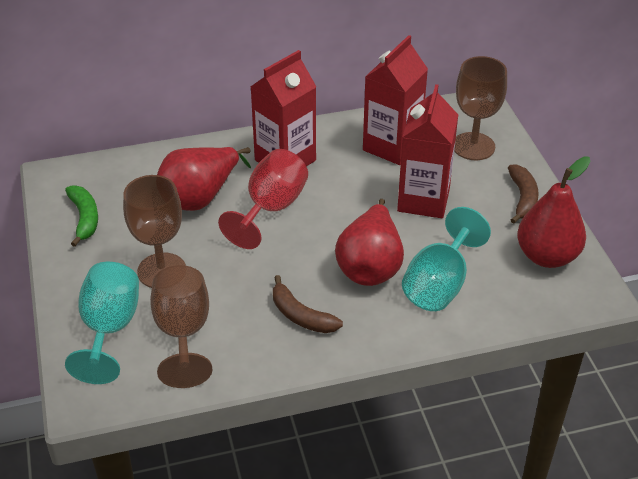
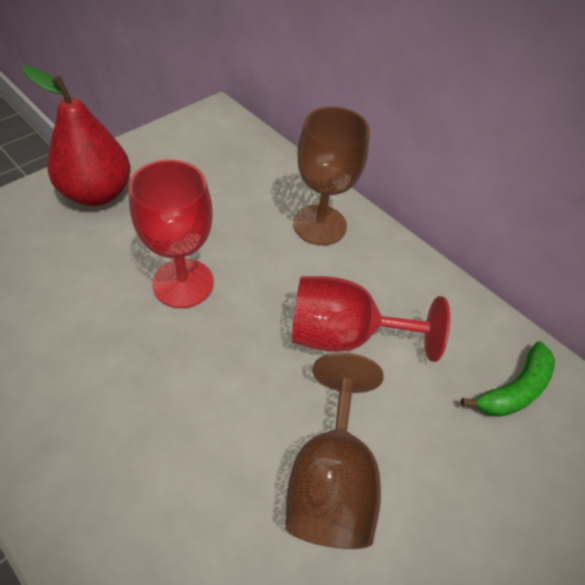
brown banana: [273,275,343,333] [508,164,539,224] = 2 -> none = 0
brown goblet: [123,175,186,288] [150,265,213,388] [454,56,507,160] = 3 -> [285,353,384,549] [293,106,370,245] = 2
red carton: [250,50,316,167] [363,35,428,165] [397,84,458,218] = 3 -> none = 0
red goblet: [218,149,308,249] = 1 -> [129,159,214,308] [292,276,450,362] = 2
red pear: [157,147,251,211] [335,199,404,286] [517,157,591,268] = 3 -> [23,66,130,206] = 1
turquoise goblet: [65,262,139,384] [402,207,491,311] = 2 -> none = 0

